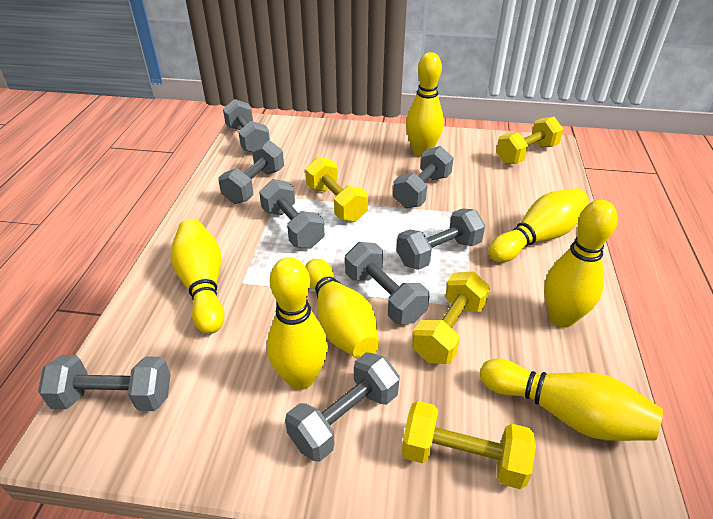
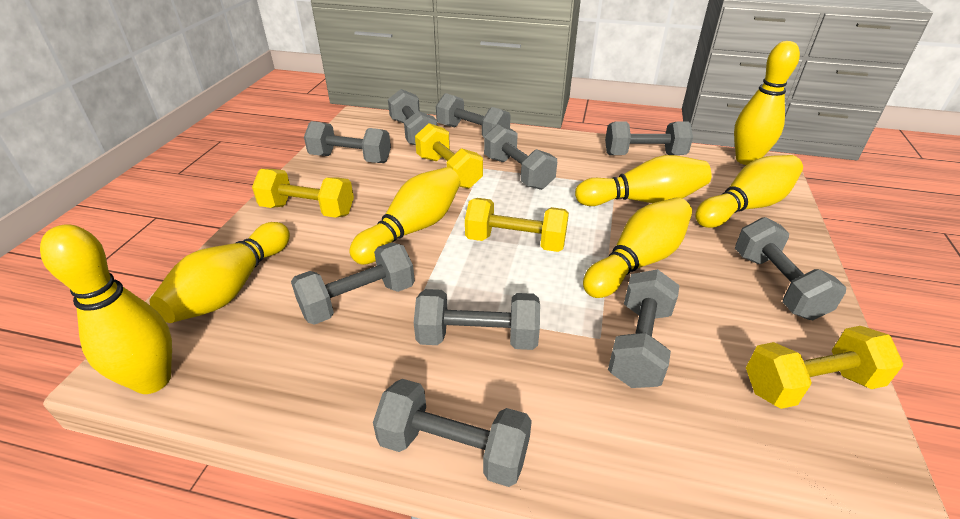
grey dumbbell: [38,355,171,411] [218,140,284,204] [223,99,270,152] [259,179,325,248] [285,352,400,462] [345,242,430,324] [393,146,454,208] [396,208,485,270] = 8 -> [291,242,415,325] [304,121,391,163] [373,379,532,487] [388,89,437,146] [414,289,540,350] [436,93,511,138] [484,124,557,190] [605,121,693,155] [608,269,680,388] [735,217,846,320] = 10

